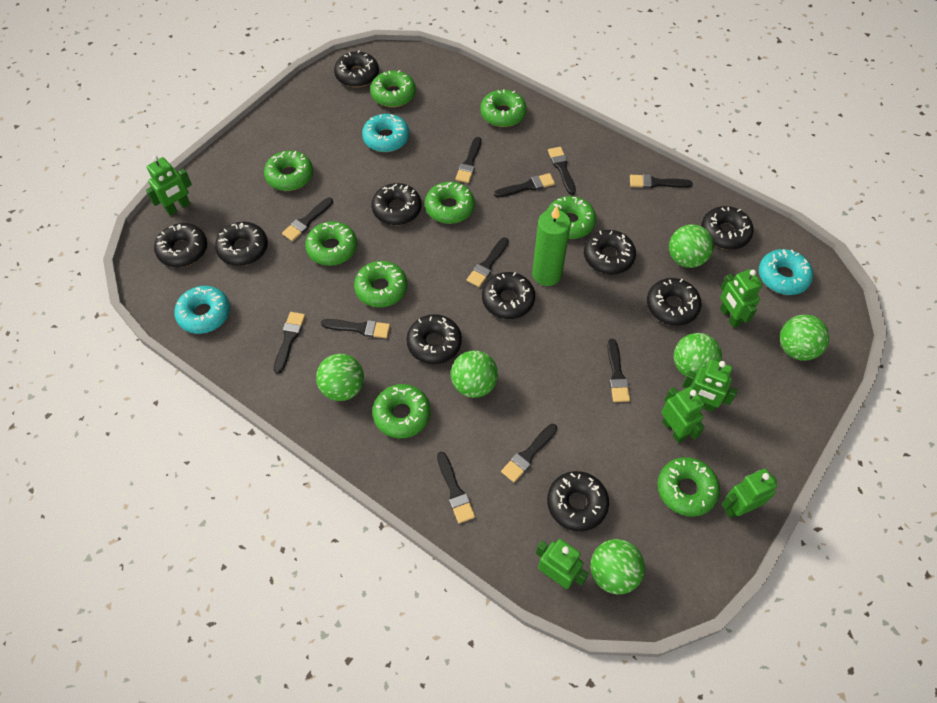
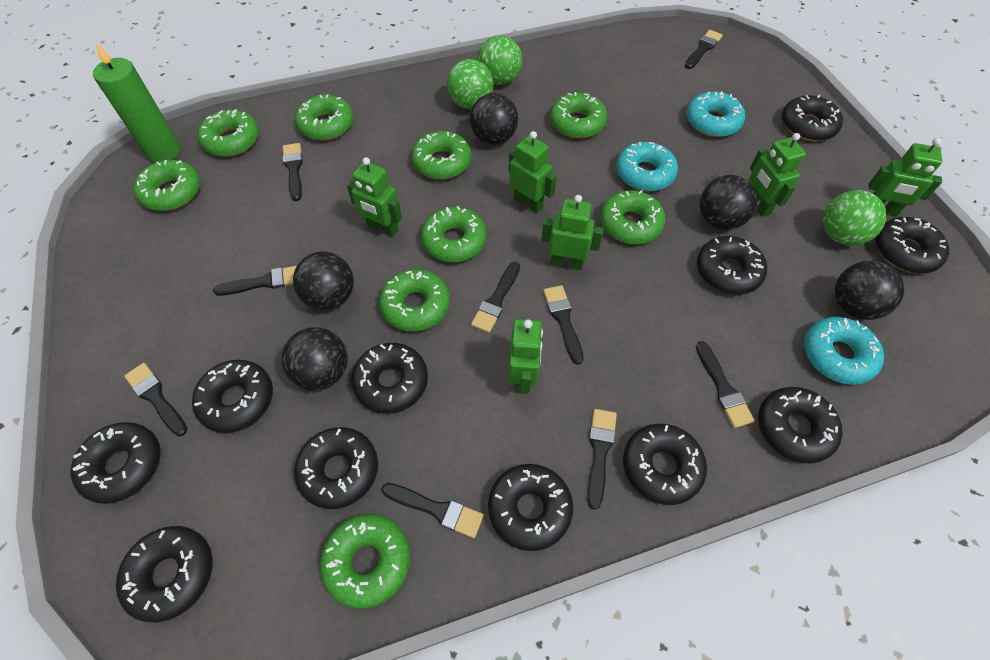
black ball: none = 0 -> [282,327,348,391] [293,252,354,310] [470,93,518,144] [700,175,758,230] [835,261,904,320] = 5
black brush: [274,312,305,374] [282,197,333,241] [321,319,390,338] [437,452,475,524] [455,137,481,183] [467,237,509,287] [494,173,555,198] [501,424,557,482] [548,147,576,195] [607,339,630,402] [630,174,693,188] = 11 -> [124,363,188,436] [213,266,297,296] [283,143,303,201] [381,483,484,538] [471,262,520,333] [543,285,584,365] [587,409,617,510] [685,30,723,69] [696,341,755,428] = 9
black donut: [154,223,207,267] [215,222,268,266] [334,50,379,87] [371,183,421,225] [406,314,462,364] [482,272,535,319] [547,471,609,531] [584,230,636,274] [647,278,702,326] [701,206,753,250] = 10 -> [71,422,160,504] [116,526,212,622] [192,360,273,433] [294,427,378,509] [351,343,428,414] [488,464,573,551] [623,424,707,505] [697,236,767,295] [758,387,842,463] [782,95,843,141] [875,217,949,273] = 11
green ball: [316,354,364,401] [451,350,498,398] [590,539,645,594] [669,224,714,268] [674,333,722,376] [780,315,830,361] = 6 -> [447,59,493,109] [477,36,522,85] [823,190,887,246] = 3

